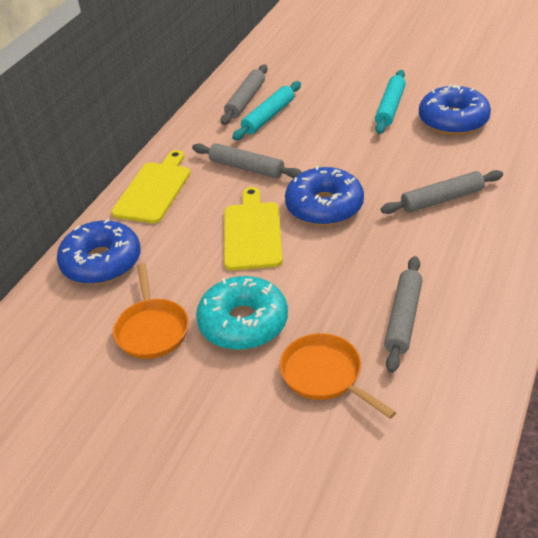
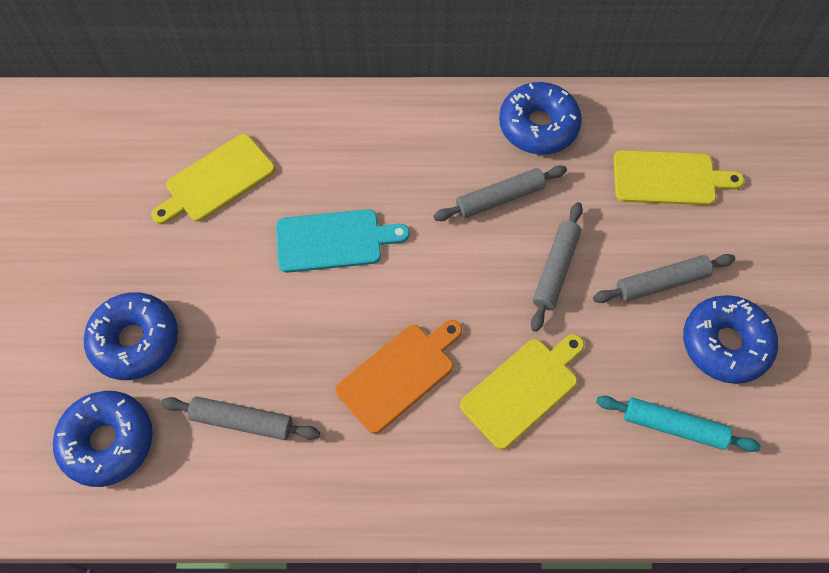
blue donut: [57,219,141,284] [285,166,364,226] [419,84,491,135] = 3 -> [53,391,153,487] [84,292,178,380] [499,82,582,154] [683,295,778,384] = 4
orange cutting board: none = 0 -> [336,320,462,434] = 1
orange pan: [113,263,189,359] [280,333,396,419] = 2 -> none = 0
turquoise cutting board: none = 0 -> [276,209,410,273] = 1
turquoise donut: [196,276,288,350] = 1 -> none = 0
turquoise rolling pin: [232,81,301,140] [375,70,406,134] = 2 -> [596,396,761,452] = 1
yellow cutting board: [111,150,190,223] [224,187,283,270] = 2 -> [151,134,275,224] [460,334,584,450] [614,150,744,205] = 3

